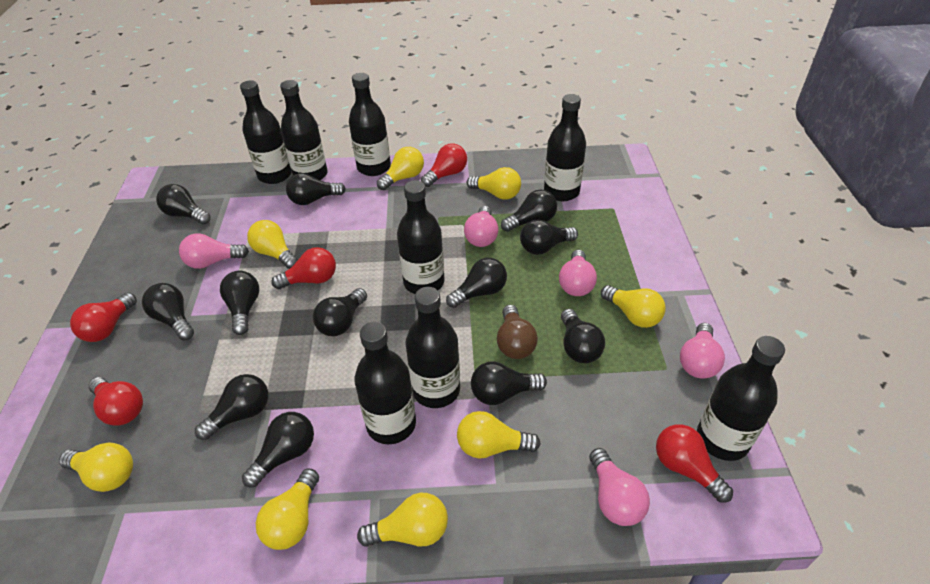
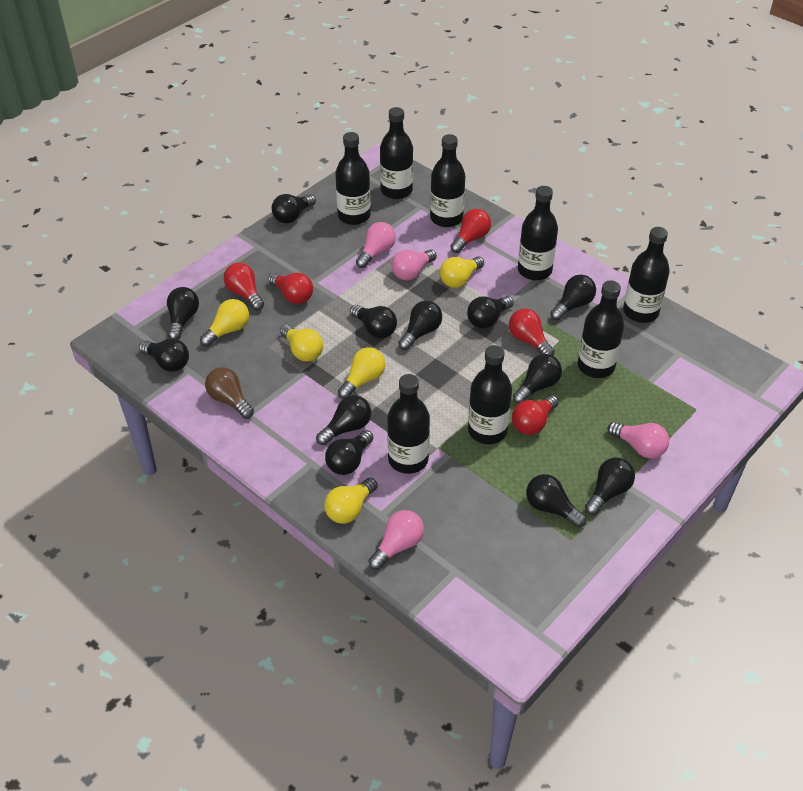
pink light bulb: [179,233,249,269] [464,206,499,247] [559,250,597,296] [589,448,650,526] [680,323,725,379] = 5 -> [356,222,396,268] [368,510,424,570] [391,249,437,280] [607,422,669,458] = 4
yellow light bulb: [59,443,133,492] [247,220,298,269] [256,468,319,550] [357,492,448,547] [377,147,424,190] [457,411,540,459] [467,167,521,200] [601,285,666,328] = 8 -> [200,299,249,347] [280,325,323,361] [324,478,378,524] [338,347,385,399] [440,256,484,288] = 5

